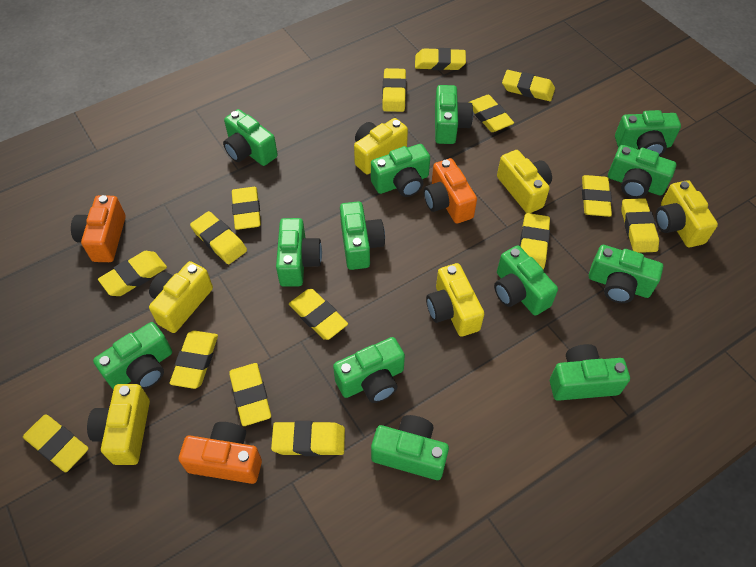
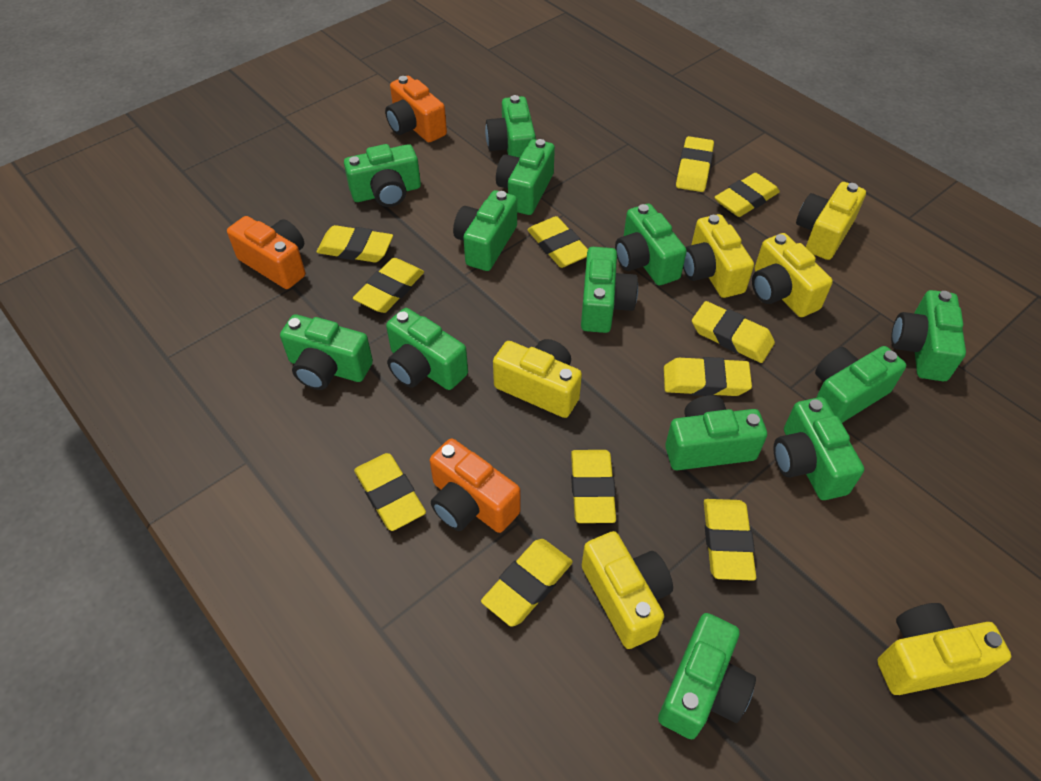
yellow eraser: [23,414,89,472] [98,251,167,296] [170,330,218,389] [190,211,247,264] [229,363,271,426] [232,187,261,230] [271,421,345,456] [289,289,348,340] [382,68,406,112] [415,48,466,70] [468,95,514,132] [502,70,555,101] [519,213,550,270] [582,175,612,217] [621,198,659,253] = 15 -> [317,225,393,262] [353,258,424,313] [354,453,426,531] [481,539,573,627] [527,216,588,268] [571,450,616,523] [664,357,752,396] [676,136,714,192] [692,301,775,363] [704,499,756,581] [714,173,780,217] = 11

